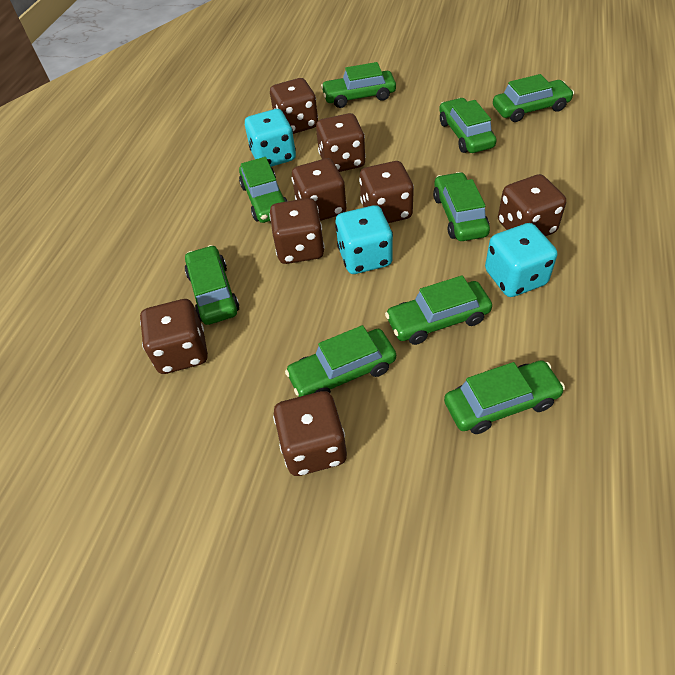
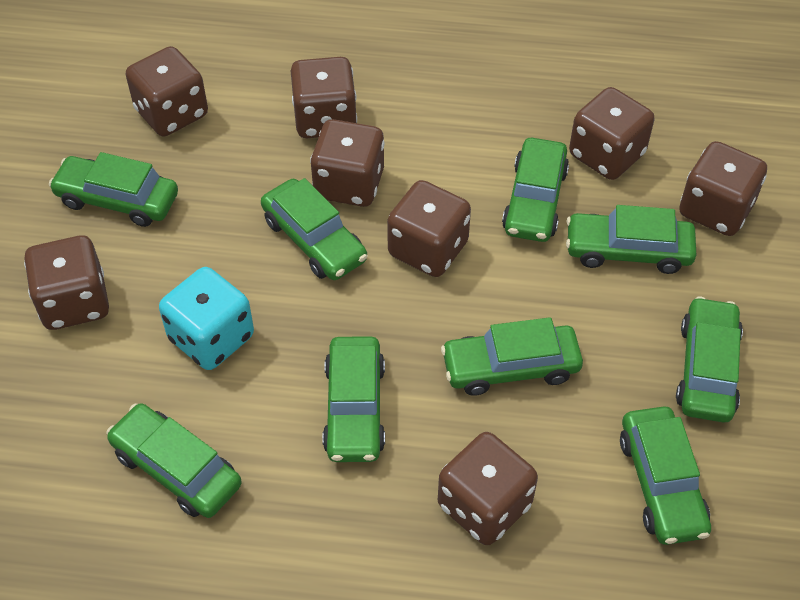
turquoise dice: [245,109,296,167] [335,205,393,274] [485,223,557,297] = 3 -> [159,267,254,370] = 1

